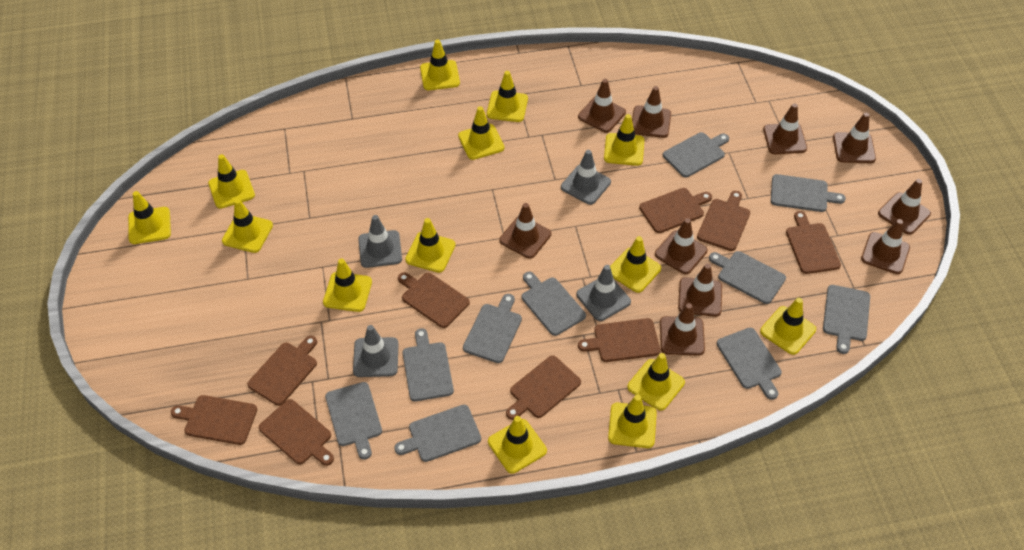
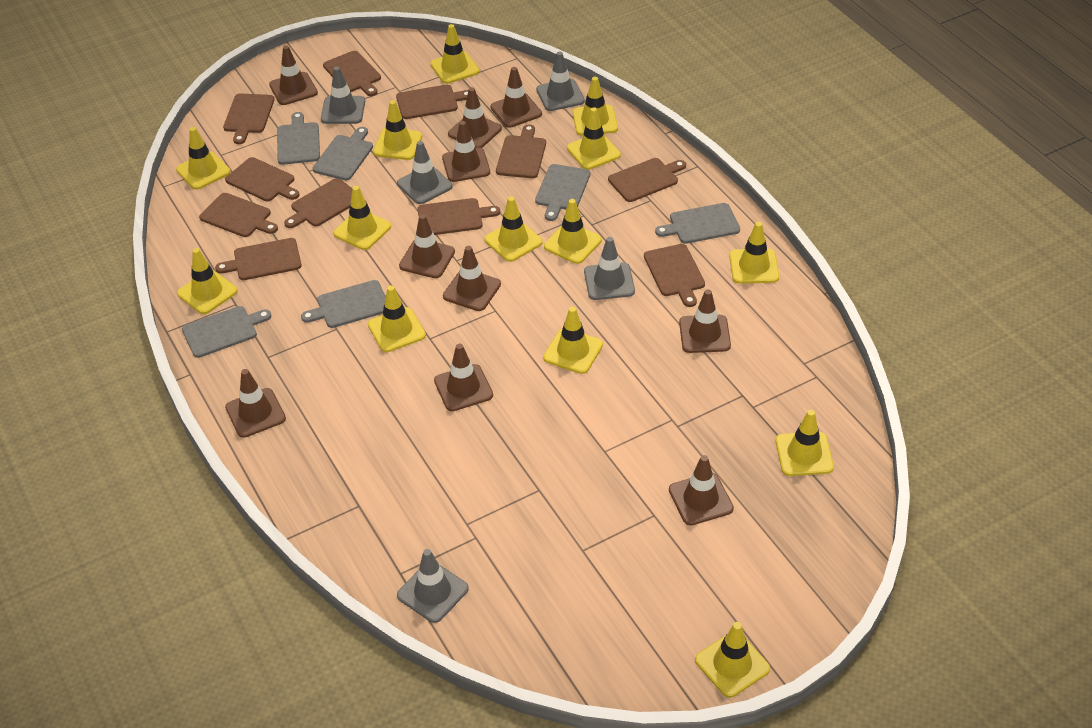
brown cutting board: [171,395,257,445] [247,336,317,406] [259,399,334,466] [398,272,470,328] [506,356,581,420] [578,318,660,362] [639,188,712,233] [697,191,750,251] [786,211,841,274] = 9 -> [199,193,278,237] [215,238,302,280] [223,93,275,144] [225,157,300,201] [284,178,352,228] [323,51,381,96] [396,85,468,119] [418,198,500,235] [496,124,546,178] [608,158,686,202] [644,244,705,307] = 11
grey cutting board: [325,382,382,460] [394,405,481,462] [403,329,454,402] [463,294,522,363] [522,272,586,336] [663,132,729,178] [709,251,786,304] [717,328,782,400] [771,174,846,212] [823,285,870,354] = 10 -> [182,306,271,358] [277,112,320,165] [301,280,386,328] [313,127,373,180] [535,164,590,221] [655,203,740,244] = 6
grey traffic cone: [353,325,398,377] [358,215,402,268] [561,150,611,205] [576,265,631,321] = 4 -> [321,67,365,124] [397,141,453,204] [397,549,469,623] [536,51,585,111] [584,237,635,300] = 5

